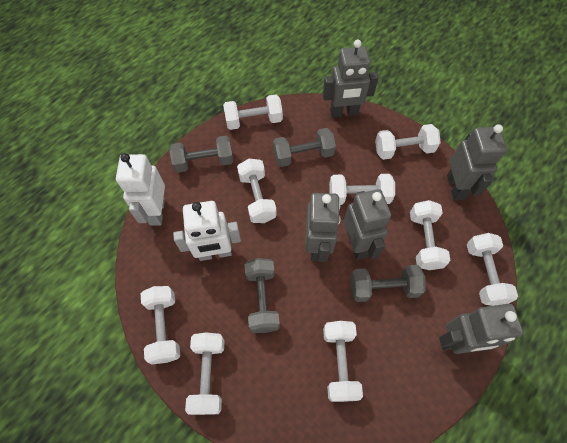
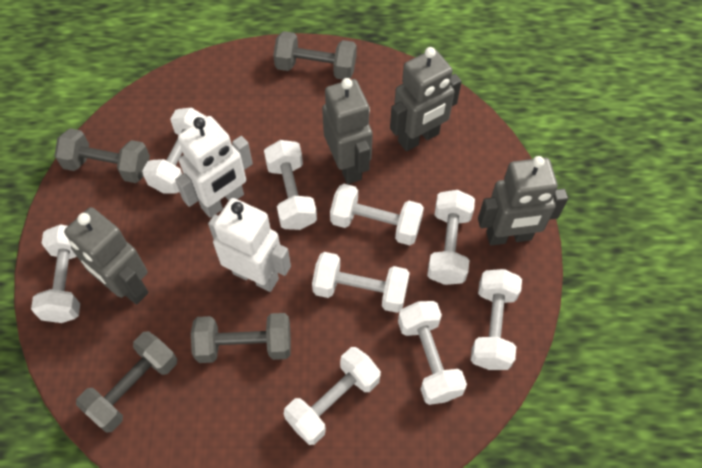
grey robot: [305,193,341,262] [323,39,379,118] [344,189,391,260] [439,304,523,354] [447,124,507,200] = 5 -> [64,207,149,305] [322,78,373,184] [390,47,462,151] [478,156,568,246] = 4

